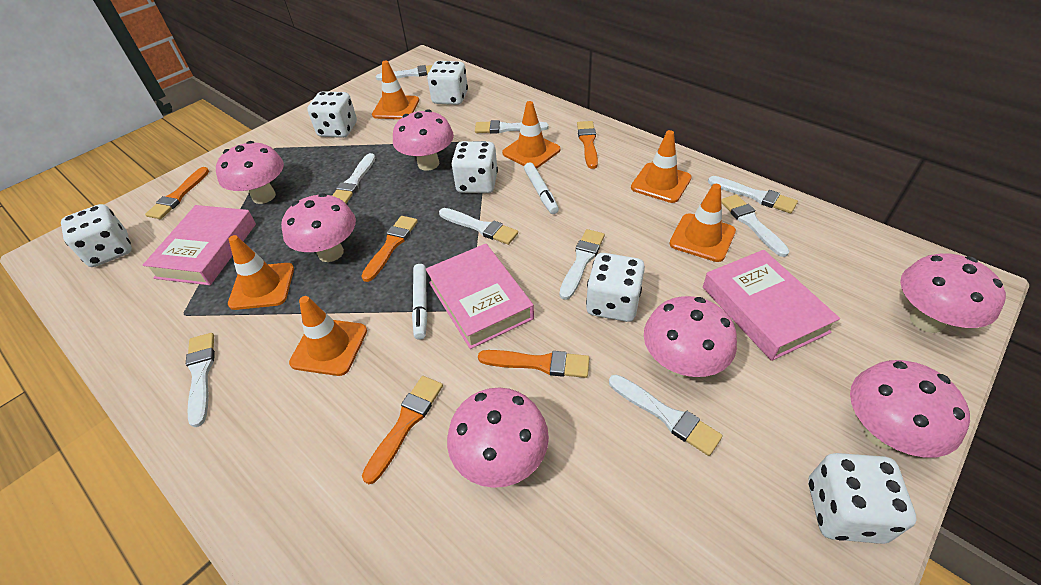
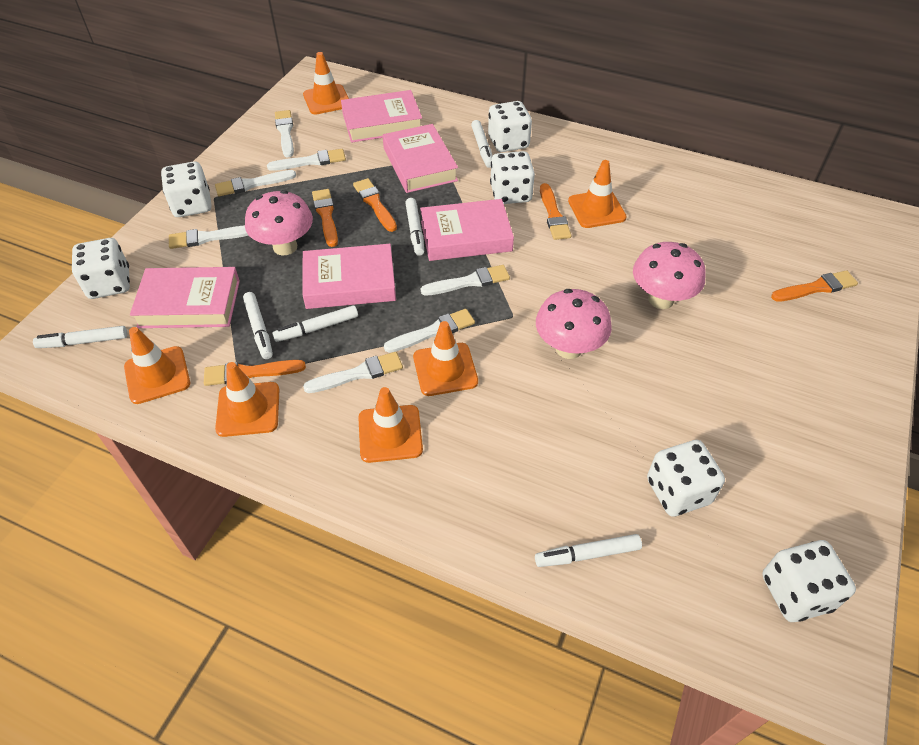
pink book: [143,205,256,285] [426,244,534,349] [703,250,840,361] = 3 -> [130,267,240,328] [302,244,396,309] [341,90,422,143] [383,124,458,193] [420,199,514,261] = 5
pink mushroom: [216,141,284,204] [281,193,356,262] [393,109,454,171] [447,388,549,488] [644,296,737,377] [850,360,970,457] [900,253,1006,333] = 7 -> [245,190,313,255] [536,289,612,359] [633,242,706,309] = 3
white brush: [186,333,215,427] [332,153,375,203] [376,65,433,80] [439,208,518,245] [475,120,549,134] [559,229,605,300] [609,374,723,456] [708,176,798,213] [721,194,790,257] = 9 -> [169,225,249,249] [215,170,296,196] [267,149,346,171] [275,110,294,158] [303,352,403,393] [384,309,475,353] [421,265,510,295] = 7
white marker: [412,264,428,340] [524,162,559,214] = 2 -> [33,326,127,348] [243,292,273,359] [272,305,358,342] [405,198,424,256] [471,120,492,168] [535,534,642,567] = 6

